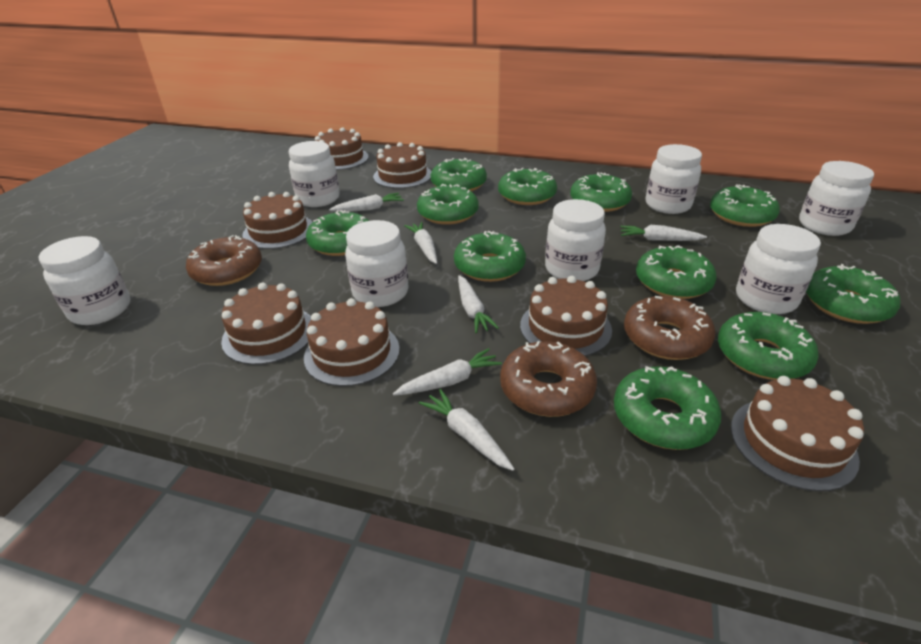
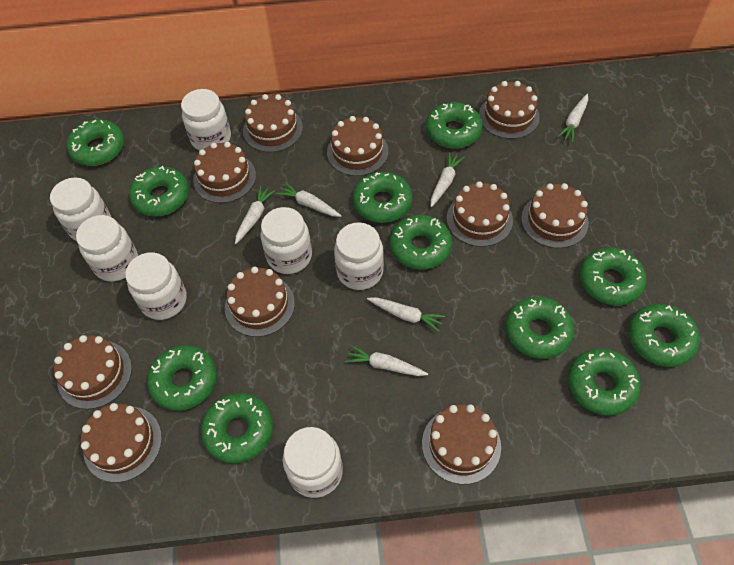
brown cake: [221,283,311,365] [242,192,312,249] [304,298,400,387] [315,127,369,170] [373,142,432,188] [520,276,612,356] [731,376,864,492] = 7 -> [54,335,132,409] [81,403,162,482] [193,142,256,203] [225,267,295,337] [243,94,303,152] [327,116,388,176] [422,404,501,484] [447,181,513,247] [479,81,540,139] [521,183,589,248] = 10
brown donut: [186,235,262,286] [500,341,597,417] [624,296,715,360] = 3 -> none = 0

